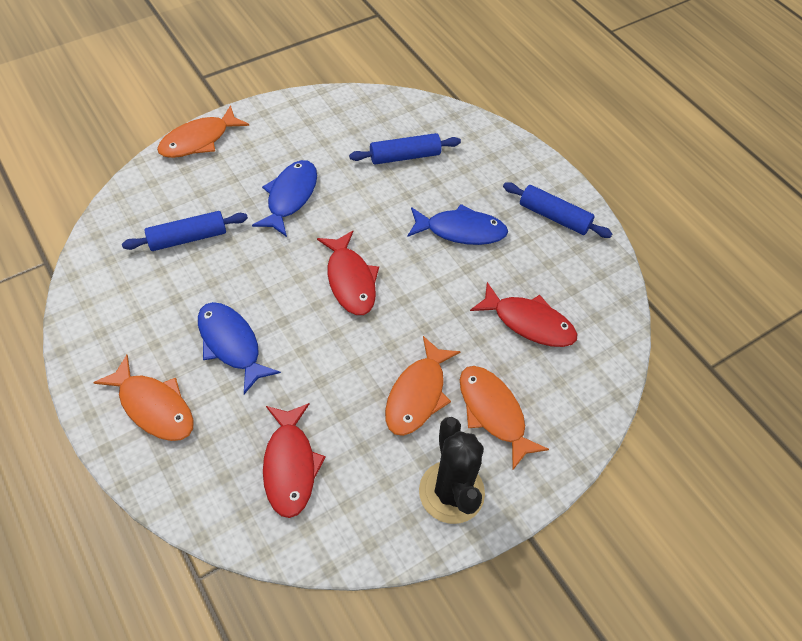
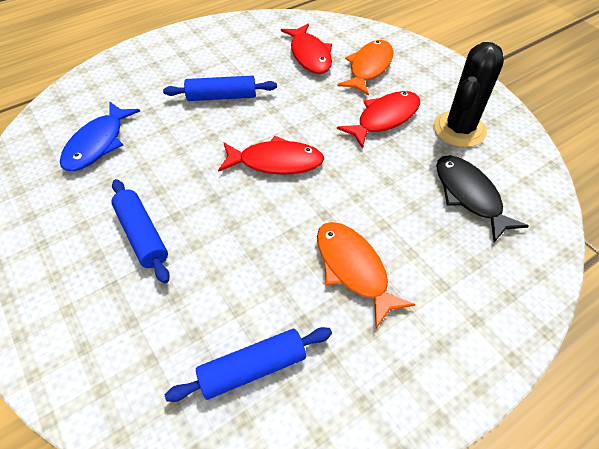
black fish: none = 0 -> [436,155,529,242] = 1
blue fish: [198,302,281,394] [252,160,317,237] [407,204,508,245] = 3 -> [60,102,140,171] = 1
orange fish: [93,355,194,441] [157,105,249,158] [385,336,461,436] [460,366,549,470] = 4 -> [317,222,415,328] [337,40,394,96] = 2

